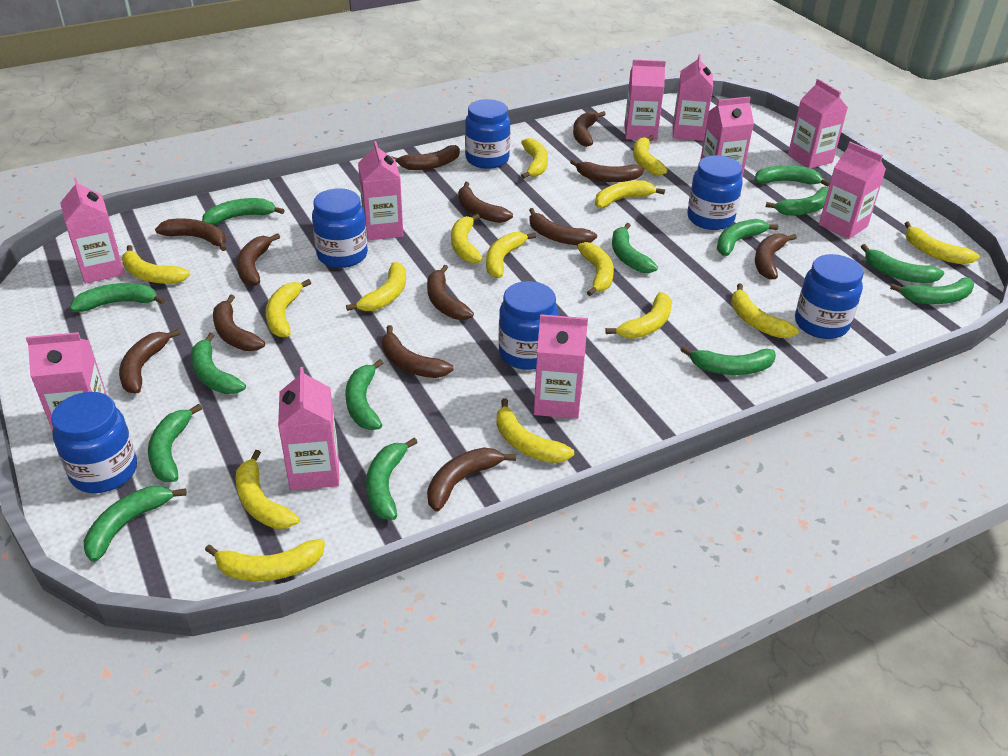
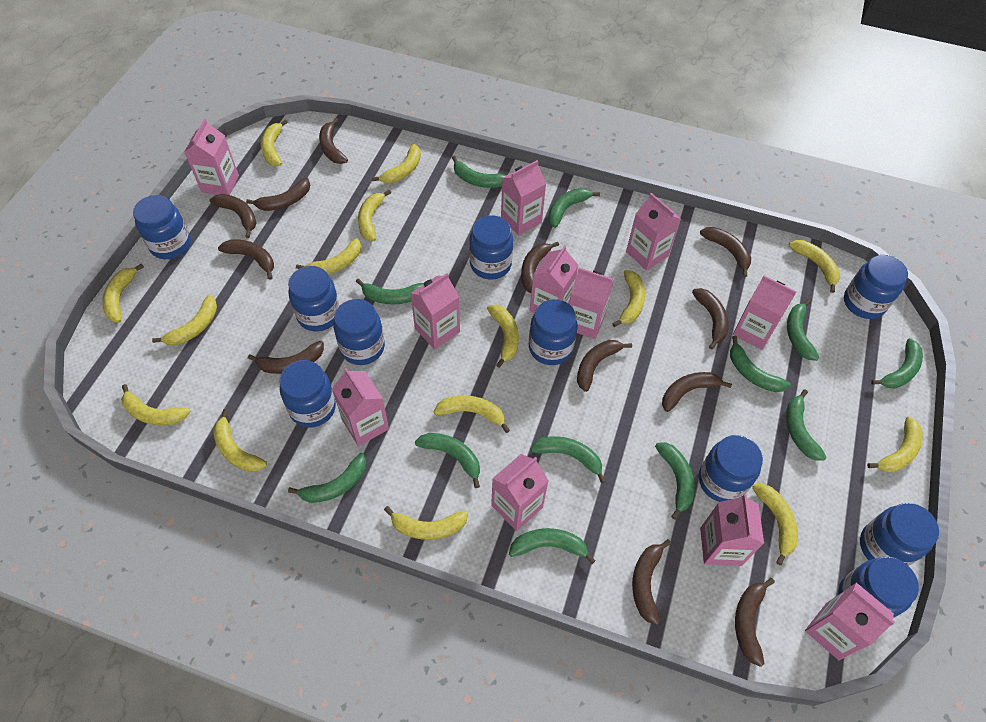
blue jar: [51,392,137,493] [312,188,368,268] [465,99,510,169] [498,281,558,370] [687,155,743,230] [795,254,864,339] = 6 -> [133,195,191,259] [279,360,336,428] [288,266,339,331] [334,299,385,365] [469,215,513,280] [529,299,578,365] [699,435,763,502] [838,557,919,618] [844,255,908,319] [860,503,939,566] = 10
brown banana: [119,329,180,393] [155,218,226,251] [213,294,265,351] [237,233,280,286] [382,325,453,378] [391,145,460,170] [427,265,474,320] [427,447,516,512] [458,182,513,223] [529,208,597,245] [570,159,644,182] [573,111,606,147] [755,233,797,279] = 13 -> [210,194,256,238] [218,239,274,280] [246,177,310,211] [248,341,324,374] [319,118,348,164] [521,242,559,293] [577,340,632,392] [632,539,671,625] [662,372,732,412] [692,288,729,350] [700,227,751,277] [735,578,775,667] = 12
green banana: [70,283,165,312] [84,486,187,562] [148,404,202,482] [191,333,246,394] [202,198,285,225] [345,359,383,430] [366,437,418,520] [612,223,658,273] [681,346,776,375] [717,219,778,256] [755,165,830,186] [766,187,829,216] [861,244,944,283] [890,277,974,304] = 14 -> [288,453,367,503] [356,279,424,305] [415,433,480,488] [452,156,507,188] [509,528,596,564] [530,436,606,483] [548,188,600,228] [655,442,695,520] [730,336,791,392] [786,389,826,461] [787,299,819,361] [871,338,923,389] = 12
pink carton: [26,332,107,432] [60,178,125,284] [278,367,339,491] [358,141,403,240] [534,314,588,419] [624,60,666,141] [673,54,713,141] [700,96,754,178] [788,79,848,168] [819,142,886,239] = 10 -> [184,119,239,195] [332,368,389,446] [410,273,460,349] [491,454,549,531] [501,160,546,235] [530,245,579,313] [569,268,614,339] [626,193,681,271] [700,494,764,566] [733,275,797,350] [805,583,895,660] = 11

